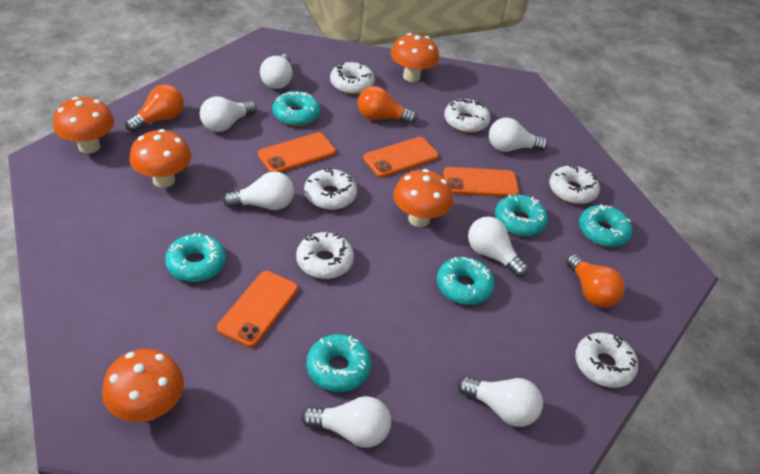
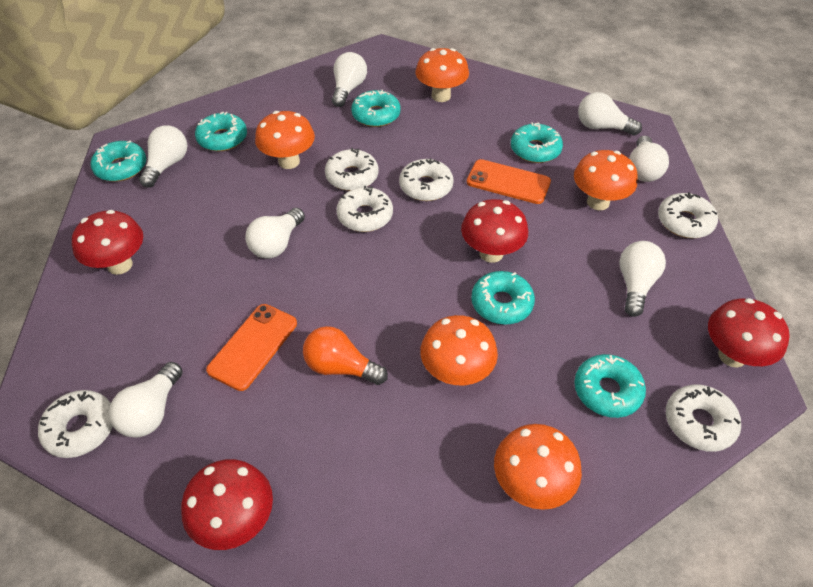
orange light bulb: [125,84,184,132] [358,86,417,124] [566,253,625,307] = 3 -> [303,326,388,385] = 1
orange phone: [217,271,298,348] [258,132,336,173] [363,137,439,178] [443,167,519,197] = 4 -> [206,304,297,391] [467,159,551,204] = 2
red mushroom: none = 0 -> [72,210,143,275] [181,459,273,550] [461,199,528,263] [708,298,790,368] = 4

